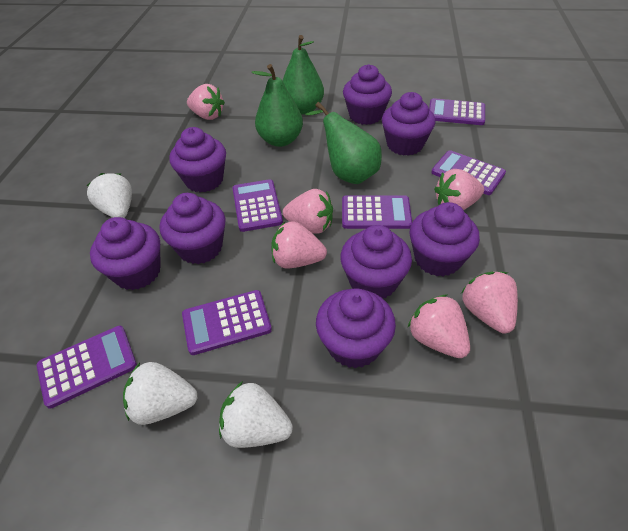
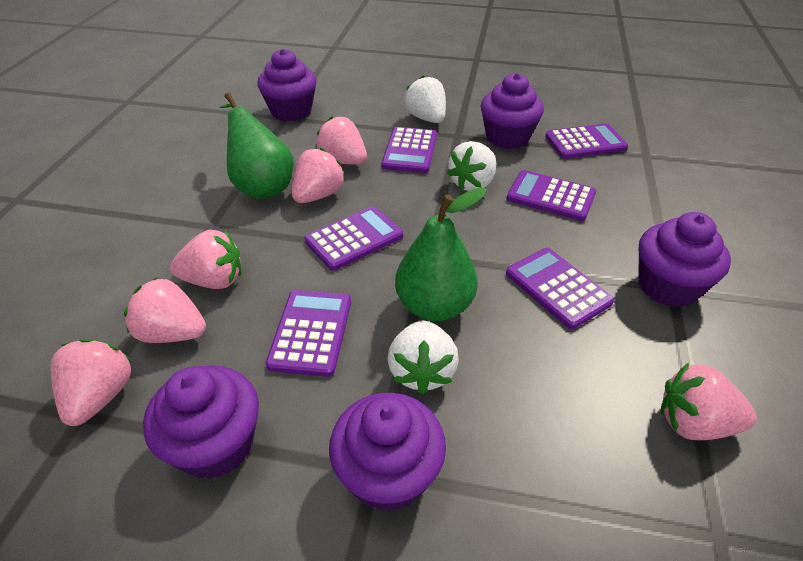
green pear: [252,64,303,147] [282,35,324,115] [305,102,382,184] = 3 -> [220,93,294,199] [395,187,487,321] = 2
purple cupcake: [90,217,160,290] [160,193,226,264] [169,127,226,192] [316,288,396,369] [340,225,412,298] [343,64,392,125] [382,92,435,156] [410,202,480,276] = 8 -> [143,366,259,479] [257,49,316,121] [329,393,446,512] [481,73,544,149] [638,212,731,307] = 5

